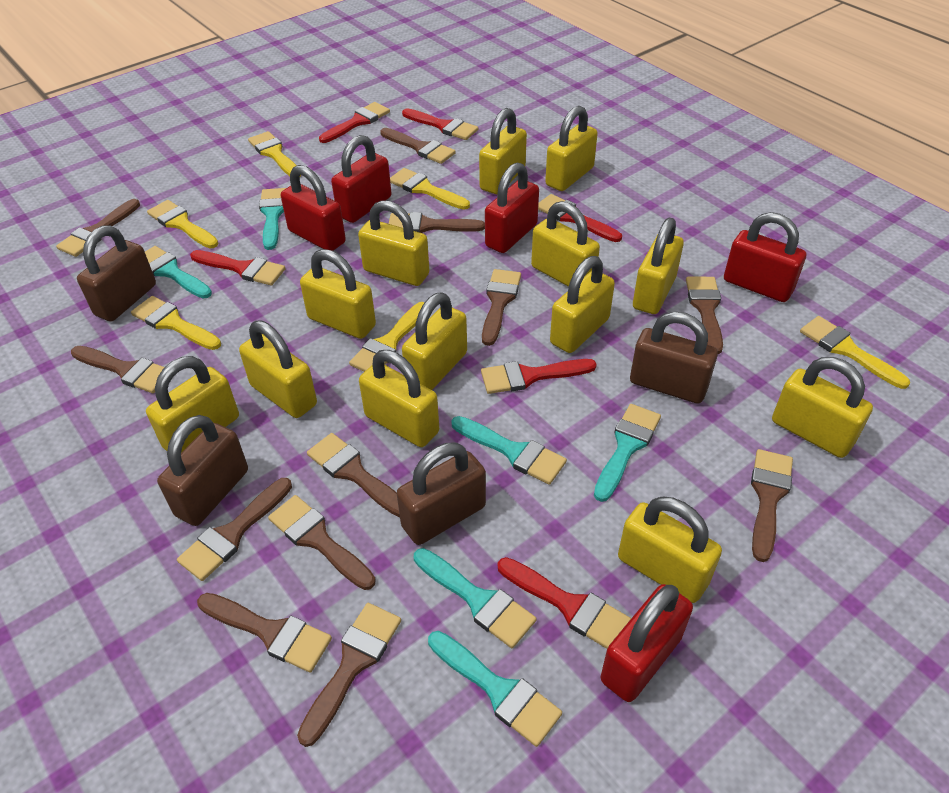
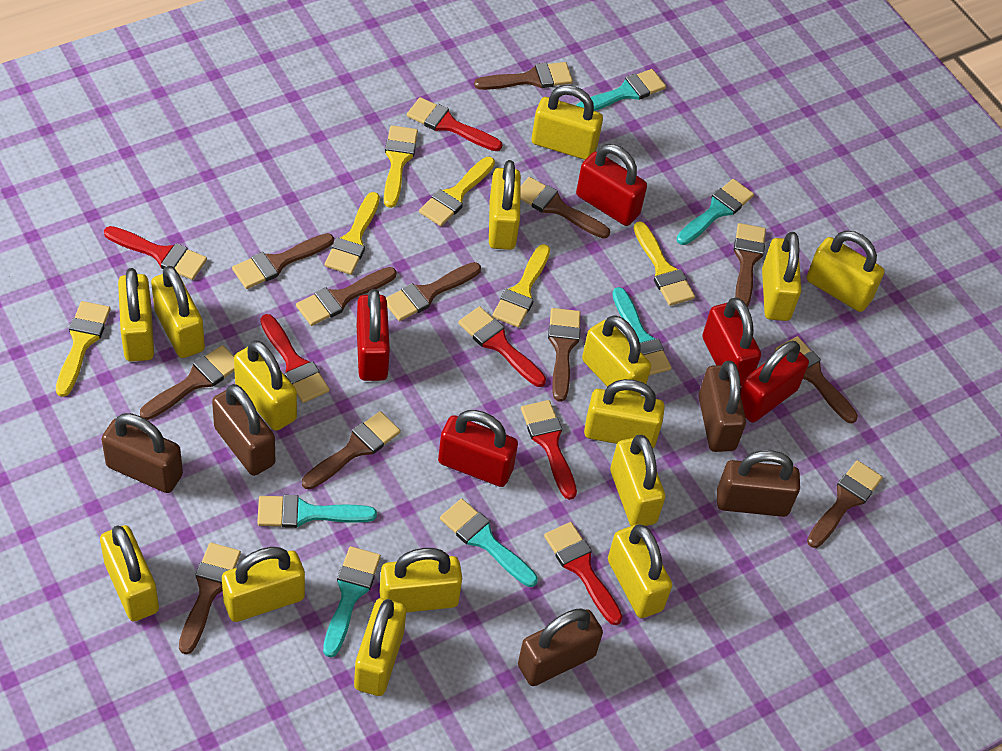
brown padlock: [77,226,156,321] [157,415,248,526] [396,442,486,545] [630,312,718,404] = 4 -> [102,413,183,493] [212,384,275,476] [518,608,603,686] [698,361,746,452] [717,450,800,517] = 5
yellow padlock: [146,356,239,453] [239,320,317,418] [300,249,376,339] [358,200,429,286] [359,350,439,447] [402,292,467,390] [479,108,527,194] [531,201,600,287] [545,106,598,191] [550,256,615,353] [618,497,722,603] [633,218,684,314] [772,357,873,458] = 13 -> [100,525,159,622] [118,268,154,362] [151,266,205,358] [222,547,305,622] [234,340,297,431] [354,598,406,696] [379,548,462,613] [489,160,521,250] [532,85,603,160] [582,315,651,396] [584,379,665,448] [608,524,672,618] [610,435,665,526] [762,232,801,321] [806,231,884,312] = 15

